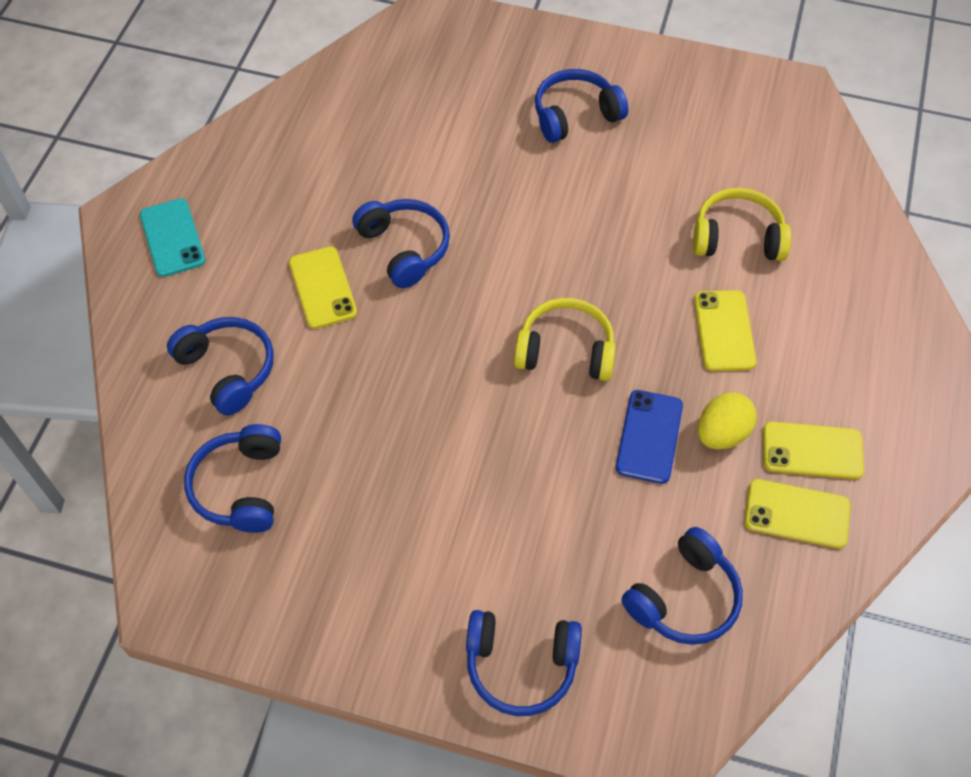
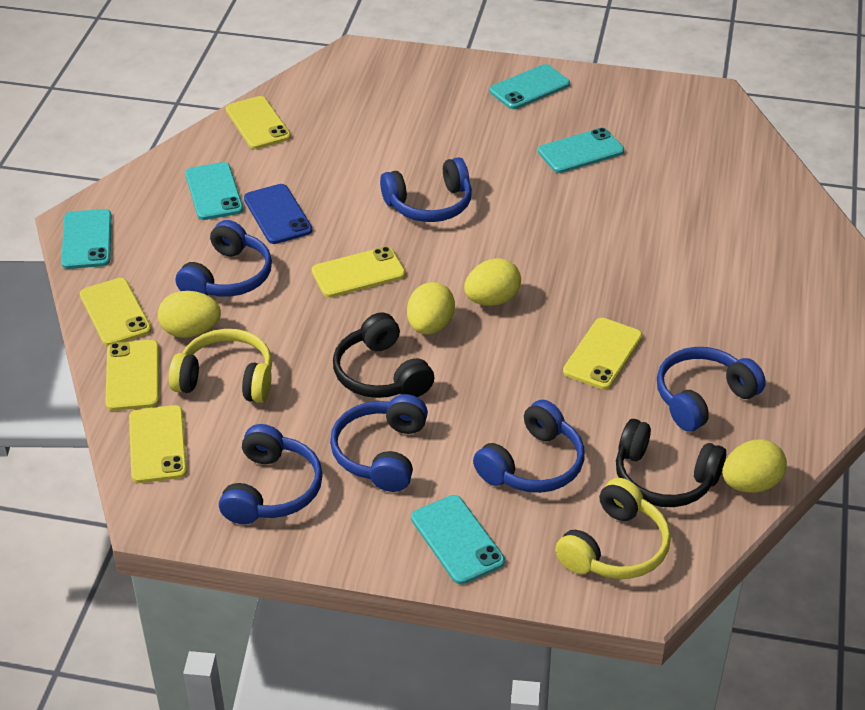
black headphones: none = 0 -> [333,312,434,398] [616,419,726,507] = 2
turquoise phone: [140,198,206,277] = 1 -> [61,209,112,269] [185,162,243,220] [411,495,505,584] [489,64,570,109] [538,128,624,173] = 5
yellow egg: [698,392,757,450] = 1 -> [158,291,221,338] [407,282,455,335] [464,258,521,306] [722,439,787,493] = 4
yellow phone: [289,246,357,329] [694,290,757,371] [744,479,850,549] [763,421,864,479] = 4 -> [80,278,151,346] [105,340,159,411] [129,405,187,483] [226,96,291,149] [312,247,406,298] [563,318,642,390] = 6

